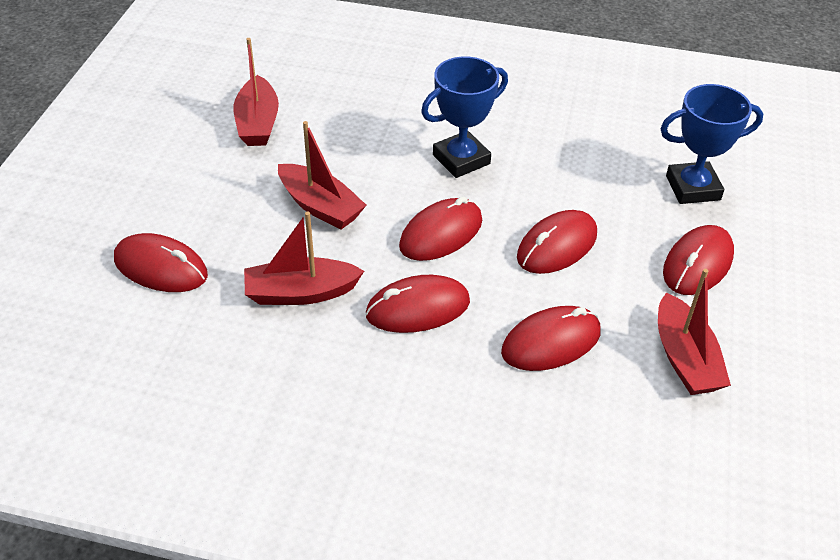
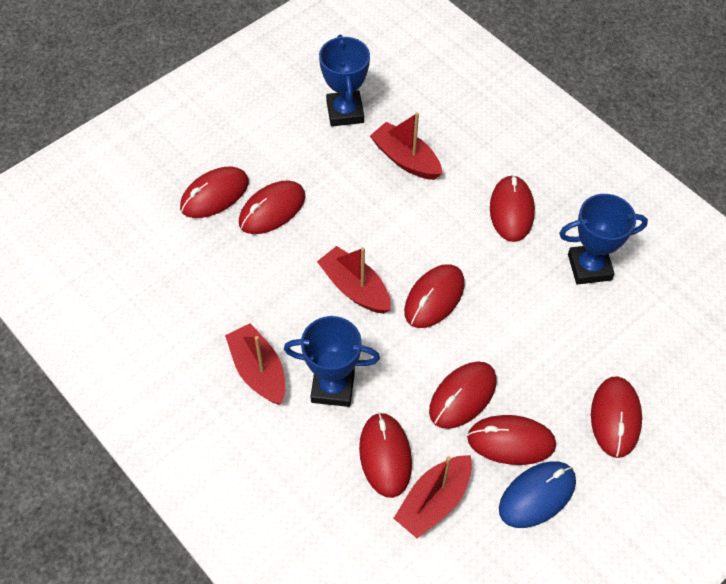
blue mouse: none = 0 -> [499,461,576,528] = 1
blue trophy: [421,56,508,178] [660,84,764,204] = 2 -> [284,316,380,407] [319,35,370,126] [559,194,648,285] = 3
red mouse: [114,233,208,292] [365,275,470,333] [399,196,482,261] [501,306,601,371] [517,210,597,274] [663,225,734,295] = 6 -> [180,167,249,218] [239,180,306,234] [359,413,412,498] [404,264,465,328] [429,361,497,429] [467,415,556,465] [490,175,535,242] [591,376,642,458] = 8

